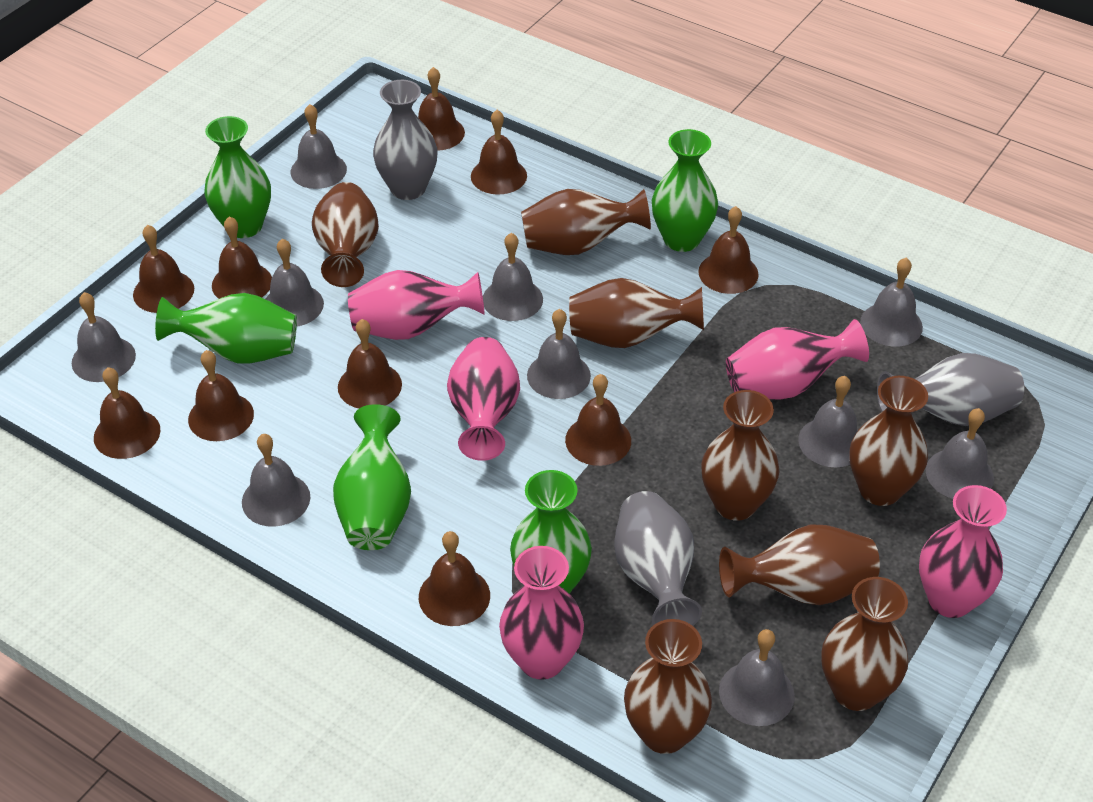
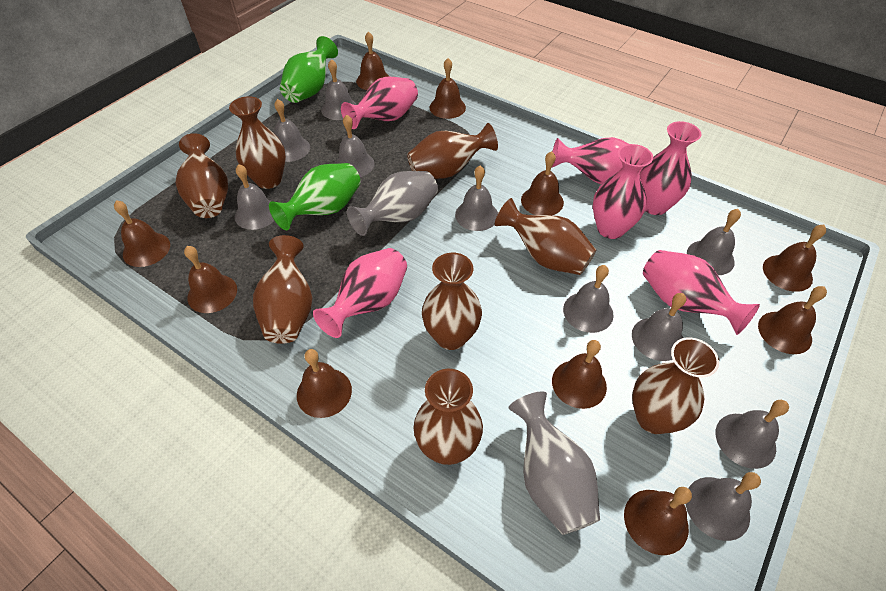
green vase: [155,293,297,363] [204,116,271,238] [333,404,411,550] [510,470,592,594] [652,129,718,252] = 5 -> [269,163,361,230] [280,36,338,103] = 2
grey vase: [373,80,438,200] [614,491,702,626] [877,353,1024,426] = 3 -> [347,171,438,236] [508,391,600,535] = 2
pink vase: [348,270,485,340] [447,337,520,461] [499,546,584,680] [726,319,869,400] [919,485,1007,618] = 5 -> [313,248,407,338] [341,77,418,129] [551,137,642,184] [593,144,653,239] [640,121,701,215] [643,250,760,335] = 6

